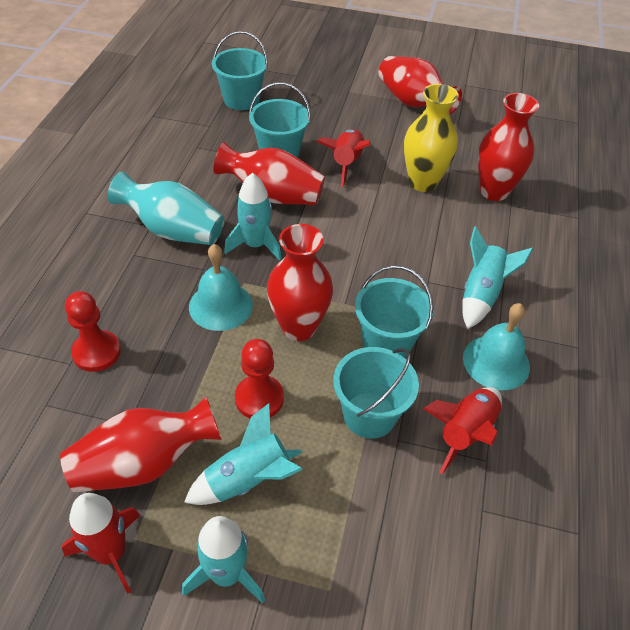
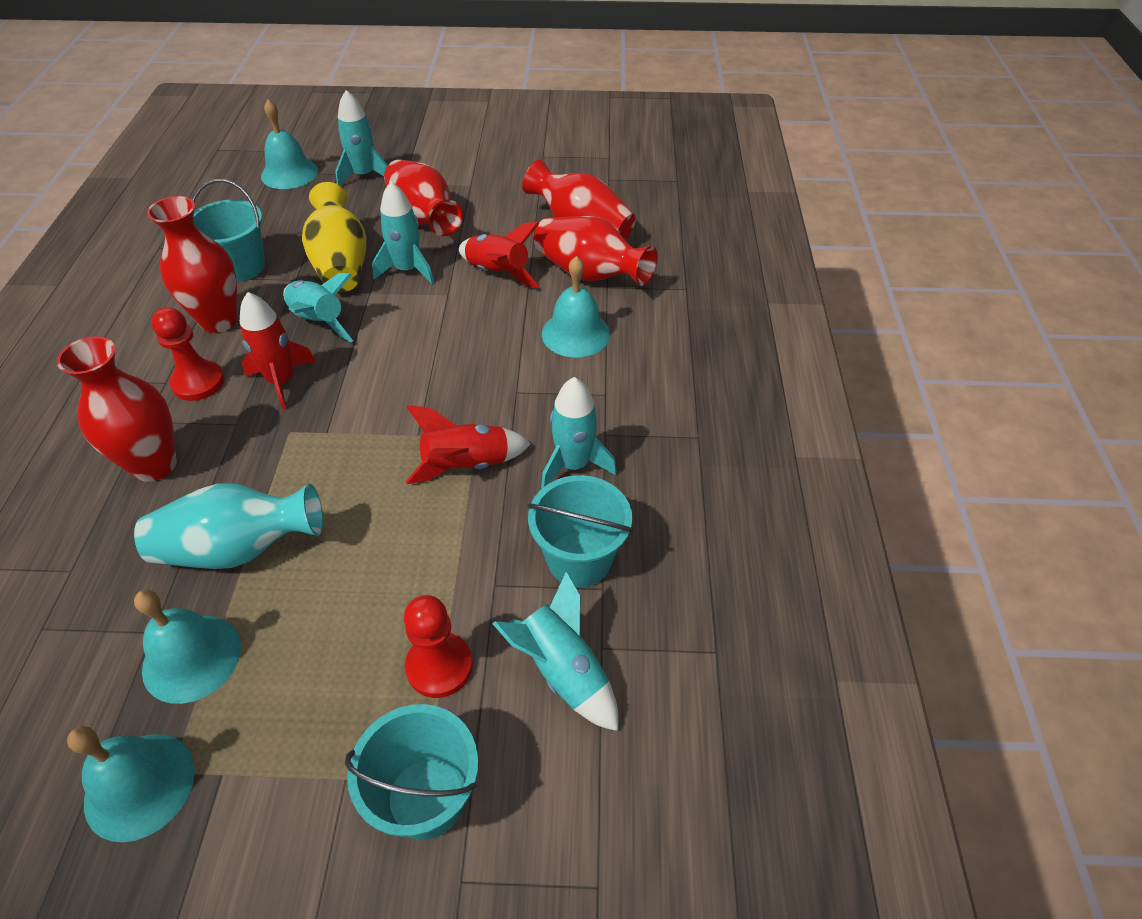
turquoise bell: [189,244,253,331] [463,303,530,390] = 2 -> [67,726,195,842] [134,590,241,704] [261,100,318,189] [542,256,610,357] = 4
turquoise bucket: [212,31,268,110] [249,82,311,158] [333,347,419,439] [355,265,433,358] = 4 -> [192,179,265,282] [345,704,478,840] [527,475,633,587] = 3
turquoise rocket: [182,516,265,603] [184,403,303,505] [224,173,281,260] [462,226,533,329] = 4 -> [283,273,353,343] [335,90,388,185] [372,182,434,284] [493,571,618,731] [541,377,617,489] = 5

